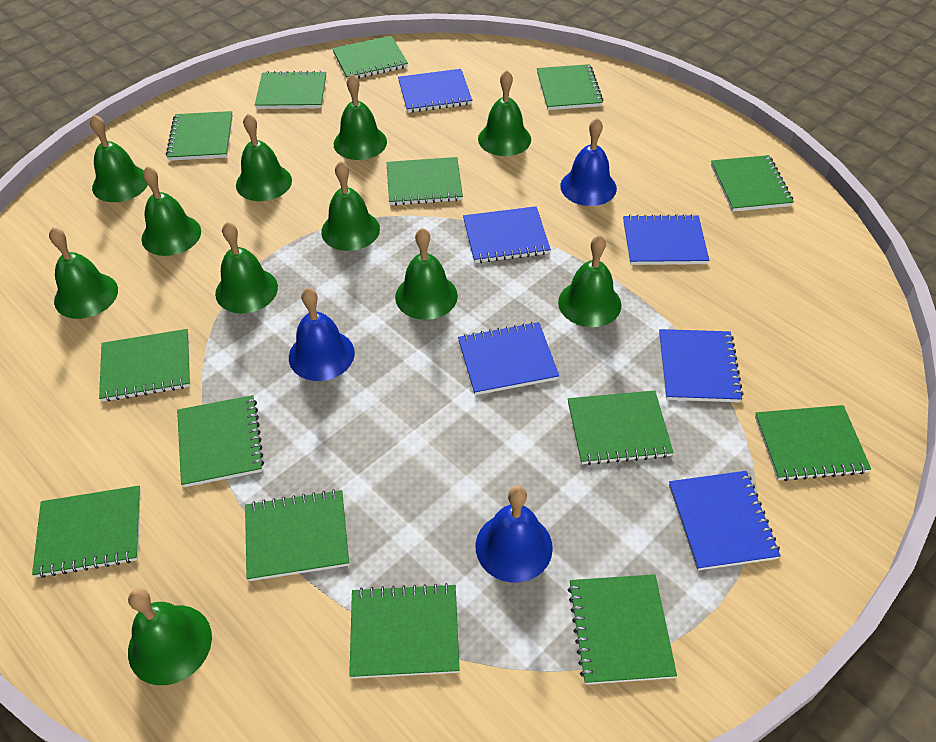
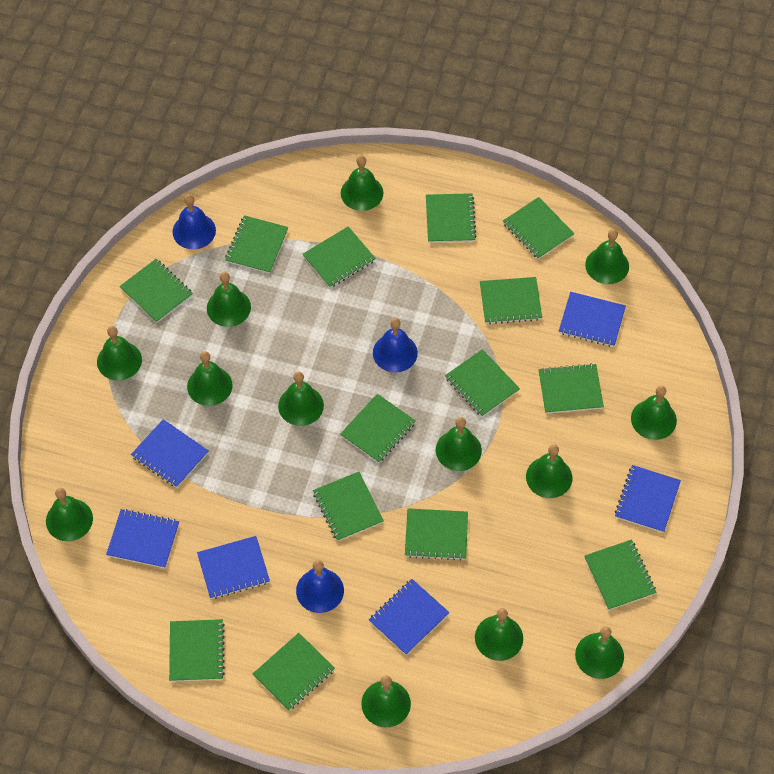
green bell: [49,227,118,319] [90,115,148,202] [128,588,212,685] [142,166,201,256] [215,222,278,314] [236,114,292,201] [321,161,380,251] [334,74,387,160] [395,228,458,320] [478,70,531,156] [558,235,621,327] = 11 -> [46,488,93,541] [97,326,142,381] [187,351,232,406] [207,272,251,327] [278,371,324,426] [341,155,383,211] [361,675,411,727] [436,417,482,471] [475,608,523,661] [526,444,572,498] [575,626,624,679] [585,229,629,284] [631,386,677,440] = 13

